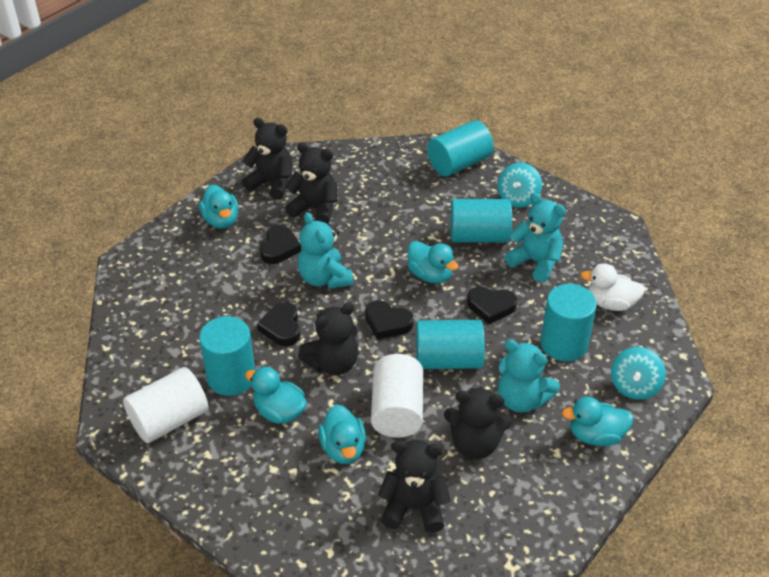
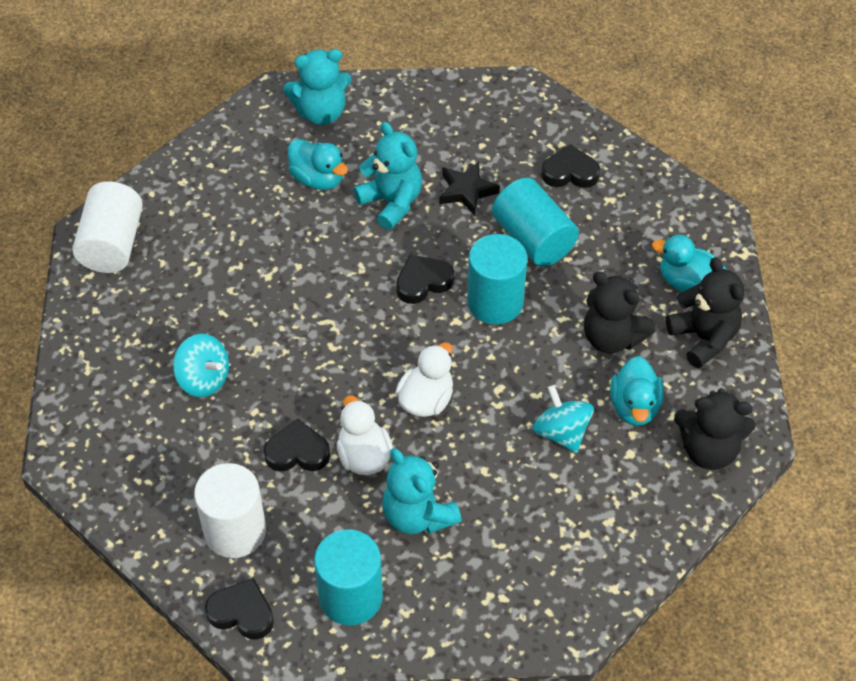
black star: none = 0 -> [439,161,500,215] = 1
black teddy bear: [242,118,292,200] [285,143,337,224] [298,302,359,375] [378,440,451,533] [444,387,513,459] = 5 -> [584,272,655,353] [666,257,744,369] [674,388,755,470] = 3
turquoise cylinder: [199,316,255,396] [416,320,485,369] [427,120,494,177] [450,199,512,243] [540,284,597,361] = 5 -> [314,529,383,625] [467,234,527,324] [492,178,579,267] = 3
turquoise duck: [199,185,239,229] [245,367,307,424] [318,404,366,464] [407,241,459,284] [562,397,633,446] = 5 -> [288,139,348,190] [610,356,664,426] [652,235,726,292] = 3
white duck: [581,263,645,311] = 1 -> [336,396,393,475] [395,342,453,417] = 2

